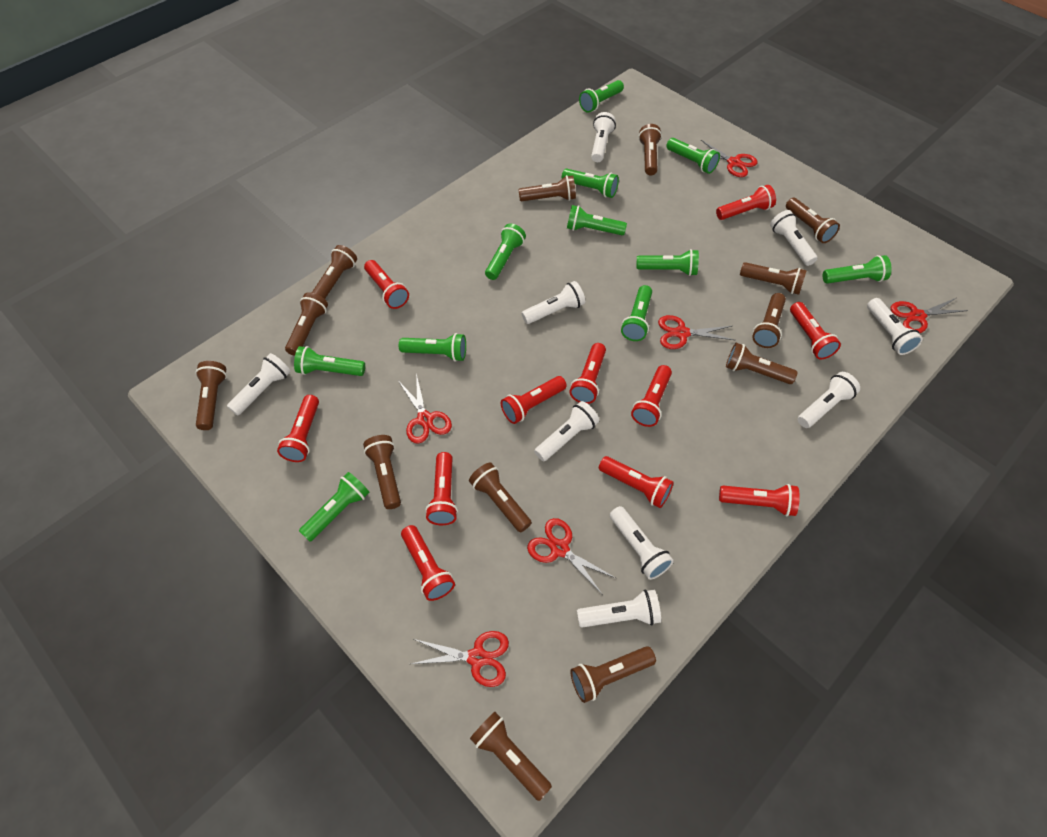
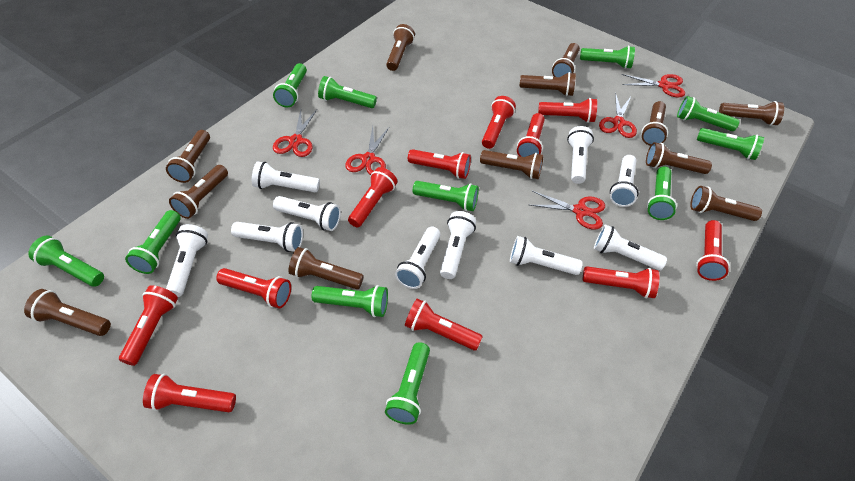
brown flashlight: [195,361,227,430] [285,292,328,356] [312,245,357,299] [363,435,401,509] [469,462,532,532] [470,712,552,801] [518,175,576,201] [570,646,656,703] [638,124,662,176] [726,343,797,384] [740,262,807,295] [752,293,786,348] [786,198,840,243] = 13 -> [24,289,111,336] [166,130,210,183] [169,165,228,219] [288,247,364,289] [386,24,415,71] [480,150,544,179] [520,72,576,96] [552,43,580,77] [641,101,668,146] [646,142,712,174] [690,186,762,221] [719,101,784,126] = 12
red scissors: [399,374,452,444] [411,631,509,687] [527,518,617,595] [658,315,734,349] [701,140,757,177] [891,298,968,333] = 6 -> [273,110,317,157] [346,126,389,175] [530,191,605,230] [599,92,637,138] [622,74,685,97] = 5
white flashlight: [227,353,291,415] [521,281,585,324] [534,401,599,461] [577,590,661,628] [591,112,616,162] [610,506,674,580] [770,210,818,266] [798,372,860,428] [867,298,923,355] = 9 -> [166,224,208,297] [231,222,303,252] [252,161,320,192] [273,196,341,231] [395,227,440,289] [440,211,476,279] [510,236,583,275] [567,126,594,184] [594,224,667,270] [610,155,638,207] = 10

